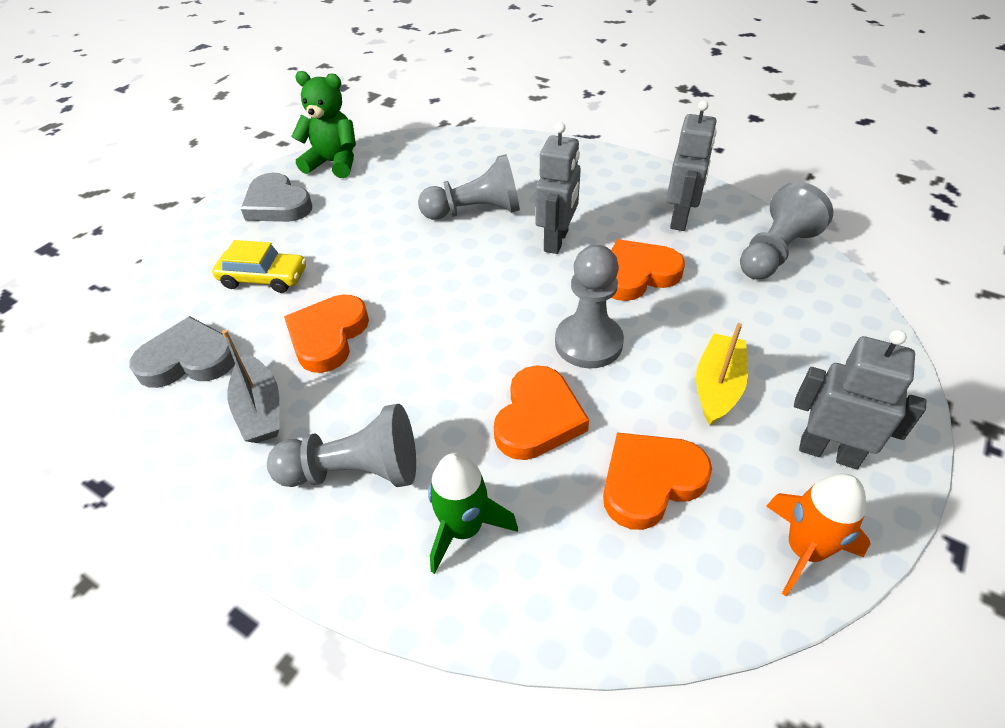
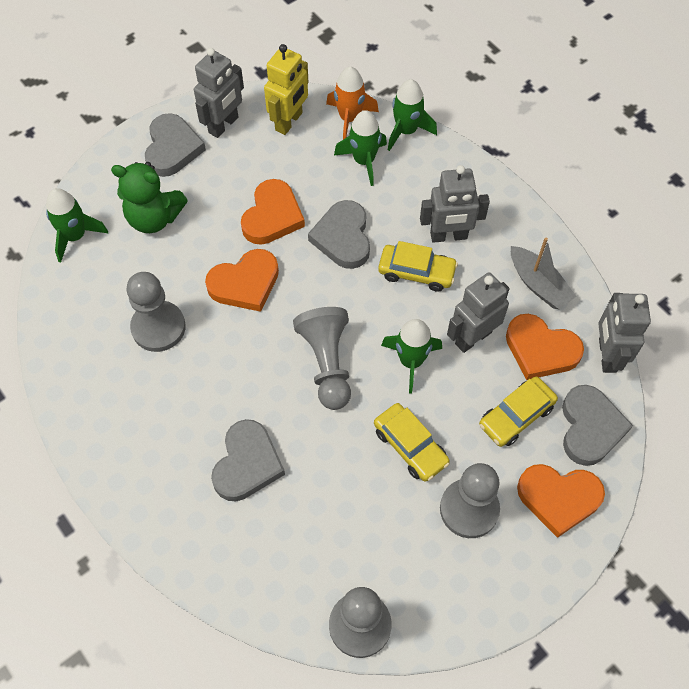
green rocket: [428,453,518,574] = 1 -> [46,188,108,263] [334,110,387,186] [381,319,442,394] [388,79,437,151] = 4
grey heart: [129,316,235,388] [241,173,312,222] = 2 -> [145,113,206,177] [211,419,285,501] [308,200,370,269] [562,385,633,466] = 4
grey robot: [535,122,581,254] [667,100,717,231] [794,330,926,469] = 3 -> [194,48,244,138] [420,165,490,243] [447,272,510,353] [598,293,651,373] = 4
yellow boat: [696,323,748,425] = 1 -> none = 0
yellow car: [212,240,306,293] = 1 -> [374,403,450,482] [378,241,458,292] [479,377,558,447] = 3
yellow robot: none = 0 -> [264,44,308,135] = 1

